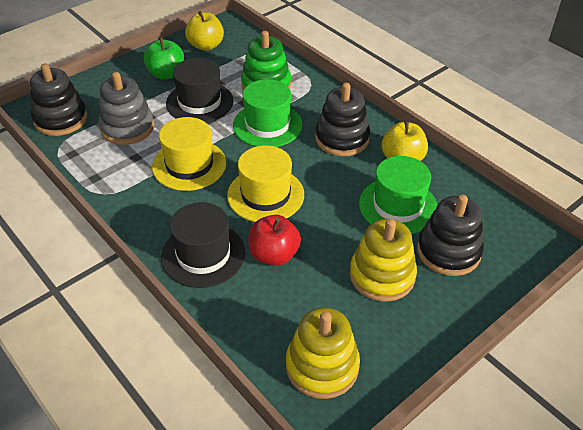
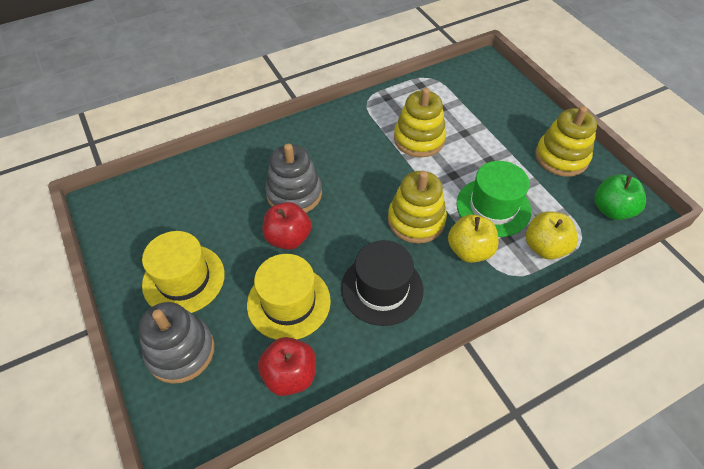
black hat: [161,202,245,288] [166,58,233,123] = 2 -> [341,240,423,326] = 1
black stacking toy: [30,63,88,136] [315,83,370,156] [417,195,484,276] = 3 -> none = 0
green hat: [233,79,303,147] [359,156,437,234] = 2 -> [457,161,531,237] = 1
green stacking toy: [241,31,291,91] = 1 -> none = 0
grey stacking toy: [98,72,154,145] = 1 -> [138,302,215,384] [265,144,322,213] = 2
red apple: [248,215,301,266] = 1 -> [258,337,316,396] [262,202,312,250] = 2
yellow stacking toy: [286,307,360,399] [350,219,417,302] = 2 -> [388,171,447,244] [394,88,446,157] [535,106,597,177] = 3

